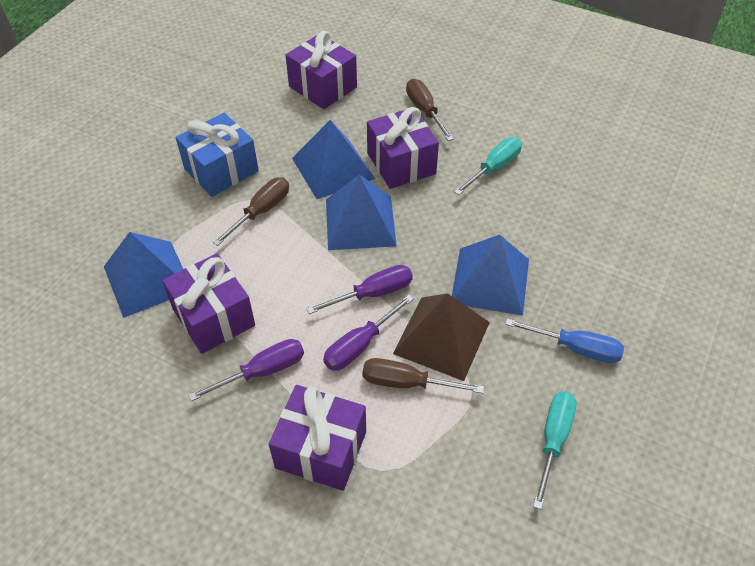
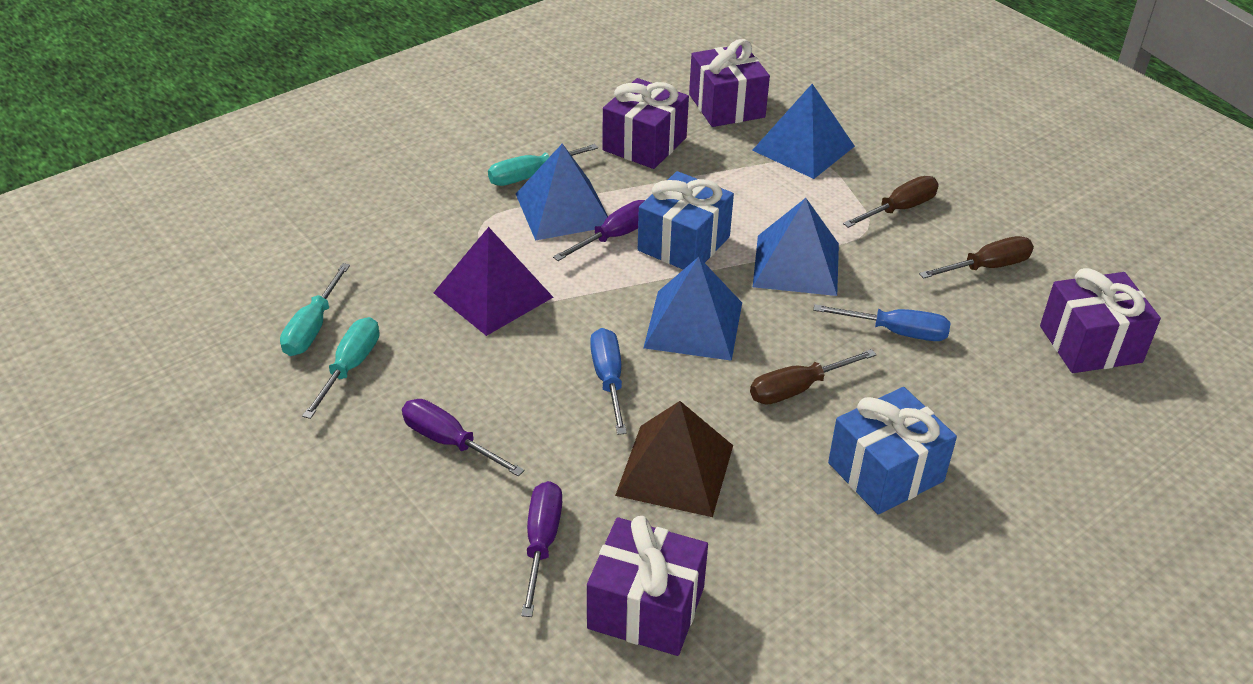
blue gift: [176,113,259,197] = 1 -> [638,171,734,270] [828,387,957,515] = 2
blue screwdriver: [505,318,624,363] = 1 -> [590,328,627,435] [813,304,951,341] = 2
purple pyramid: none = 0 -> [434,227,553,336] = 1
turquoise screwdriver: [454,137,522,195] [533,391,577,509] = 2 -> [280,263,350,356] [302,317,379,419] [488,144,598,186] = 3

